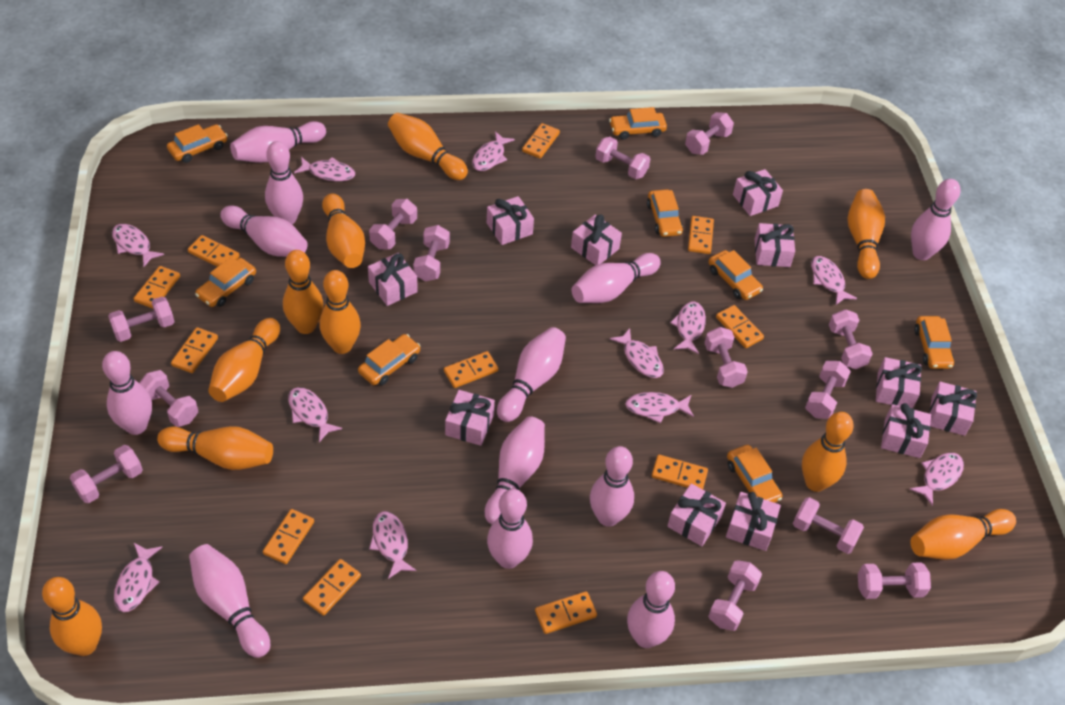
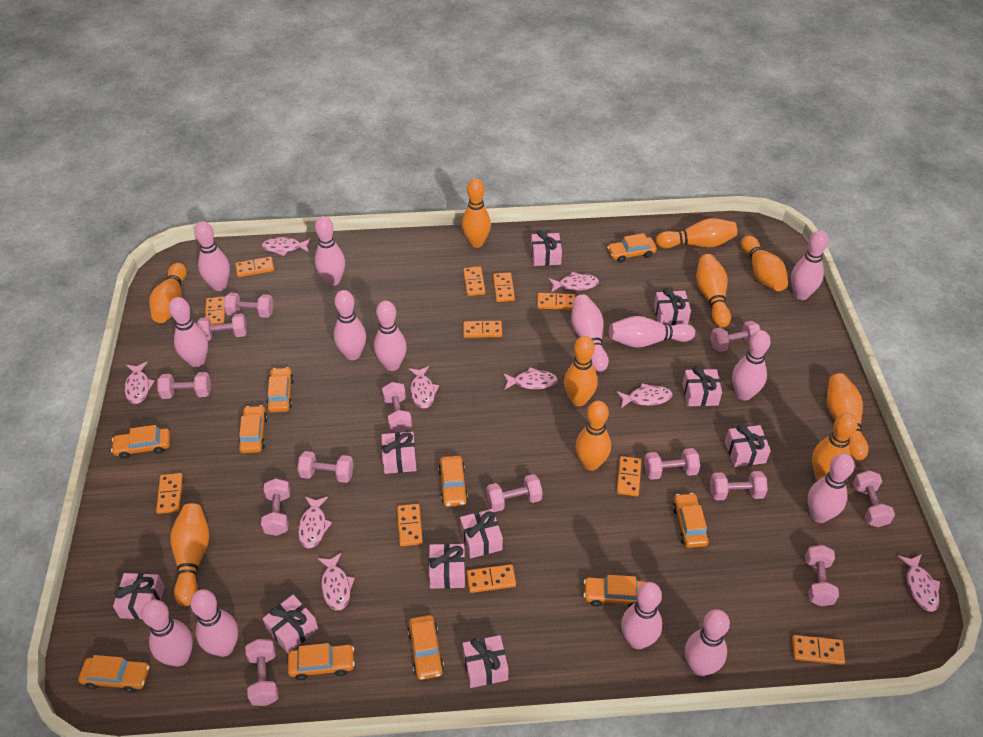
orange car: [167,124,228,163] [195,257,256,307] [358,334,421,385] [609,107,667,140] [647,189,683,237] [708,250,763,300] [727,445,782,503] [914,316,954,369] = 8 -> [78,655,149,693] [111,425,170,459] [238,405,268,453] [266,367,294,413] [288,643,355,680] [408,615,444,680] [438,456,468,507] [583,575,645,607] [607,233,657,263] [672,493,709,548] = 10
pink bowling pin: [102,351,152,435] [189,544,270,658] [220,206,308,257] [230,121,326,163] [265,141,303,224] [485,416,545,524] [487,489,533,569] [497,327,566,422] [572,253,661,303] [590,446,634,527] [627,571,675,648] [911,179,960,260] = 12 -> [142,600,193,667] [169,297,208,367] [190,589,238,657] [194,221,230,291] [315,216,345,286] [334,290,366,360] [374,301,407,371] [571,295,609,372] [609,316,695,348] [621,582,662,649] [685,609,730,676] [732,330,771,401] [791,230,829,300] [808,453,855,523] = 14
pink fish: [112,224,164,267] [114,543,162,612] [288,387,342,442] [294,157,355,181] [369,511,417,579] [472,131,515,171] [610,328,664,378] [625,392,694,423] [670,302,706,354] [811,256,857,305] [909,453,964,506] = 11 -> [124,362,155,404] [262,237,311,256] [298,497,332,548] [317,553,355,610] [408,366,439,408] [503,367,558,390] [548,272,599,292] [616,383,672,408] [898,554,940,612] = 9
pink gift: [368,253,418,306] [445,390,495,446] [487,196,534,245] [571,214,622,265] [667,483,726,546] [726,492,781,551] [733,169,783,216] [755,223,795,267] [876,357,922,409] [881,403,931,458] [929,382,977,436] = 11 -> [113,573,165,620] [263,595,318,654] [381,431,416,474] [429,543,465,589] [460,509,503,559] [462,635,509,688] [531,230,562,266] [654,288,691,325] [683,366,722,406] [725,425,771,467] = 10

